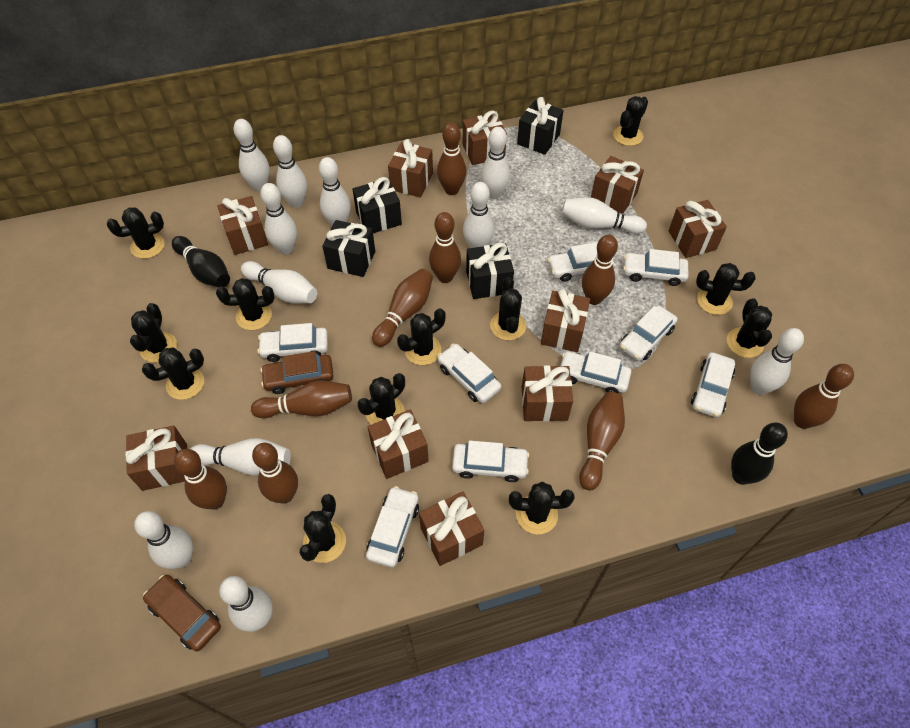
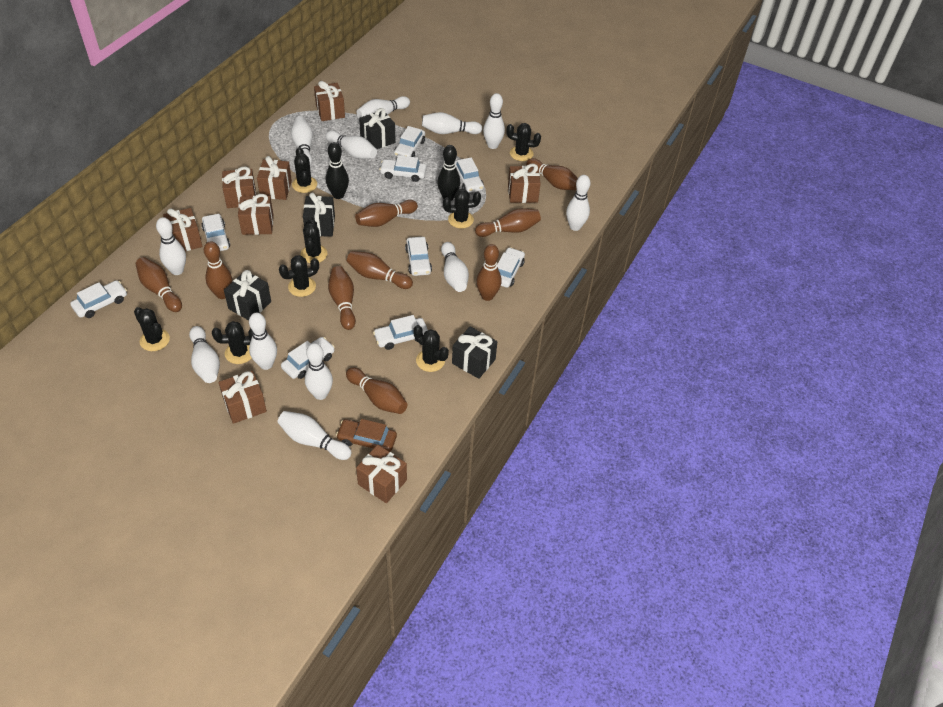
black cactus: [107,207,165,259] [130,303,177,363] [142,348,204,400] [216,278,274,330] [299,494,346,563] [357,373,405,425] [397,308,446,365] [490,277,526,340] [509,482,574,534] [613,96,648,146] [696,263,755,315] [727,298,772,358] = 12 -> [134,307,170,351] [212,321,253,364] [279,255,319,297] [292,147,317,193] [301,220,327,263] [413,325,449,372] [443,189,481,229] [506,123,541,161] = 8
brown car: [143,575,221,652] [261,351,334,394] = 2 -> [336,419,397,452] = 1
brown gift: [126,425,187,491] [217,196,268,255] [368,409,429,479] [388,139,433,198] [419,491,484,566] [463,110,507,165] [522,365,573,421] [541,289,590,352] [591,156,644,214] [669,200,727,258] = 10 -> [163,208,203,251] [218,371,267,424] [222,167,256,208] [238,194,274,235] [257,156,292,200] [314,81,345,121] [356,445,407,503] [508,164,541,203] = 8

